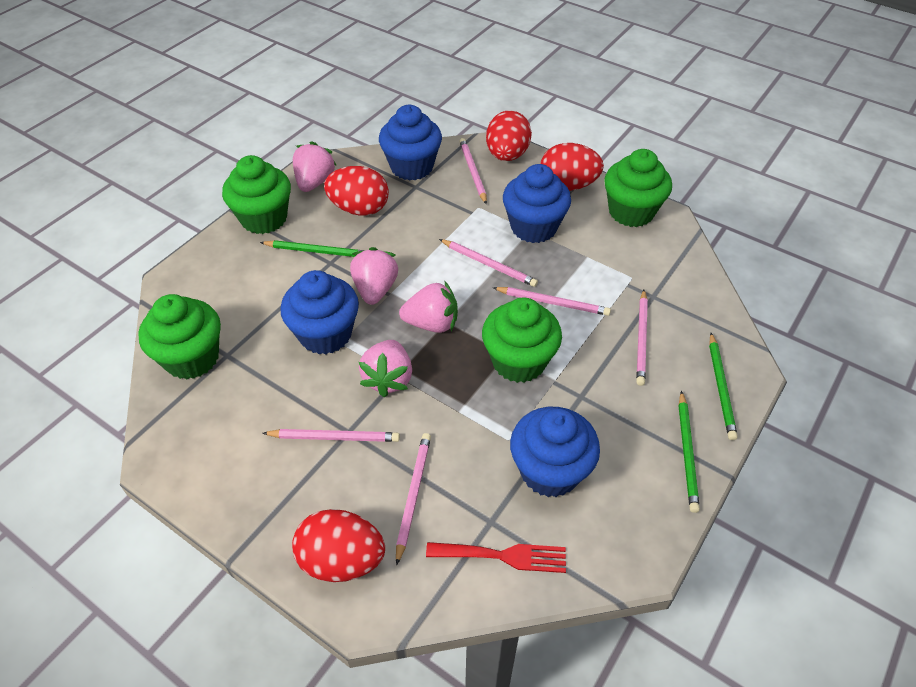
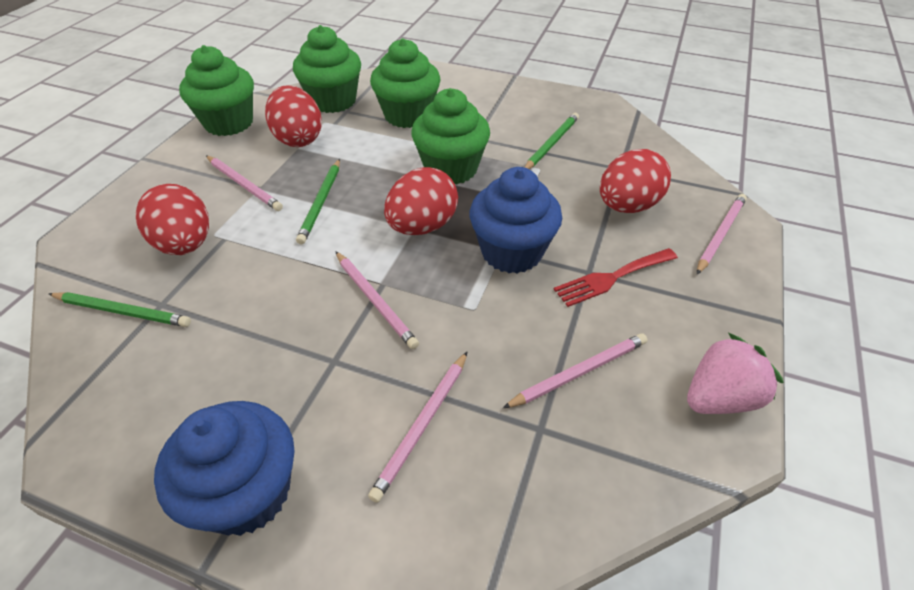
blue cupcake: [281,270,359,354] [379,105,442,181] [503,164,571,243] [510,407,600,497] = 4 -> [154,401,295,536] [470,167,562,273] = 2
pink pencil: [262,429,400,442] [396,433,431,565] [439,239,538,287] [459,138,487,204] [493,287,611,316] [636,290,648,386] = 6 -> [206,155,283,211] [335,251,419,349] [368,351,468,503] [503,333,647,408] [697,194,747,274] = 5
pink strawberry: [293,141,337,192] [350,247,398,305] [359,340,412,397] [399,280,458,333] = 4 -> [687,333,784,414] = 1

